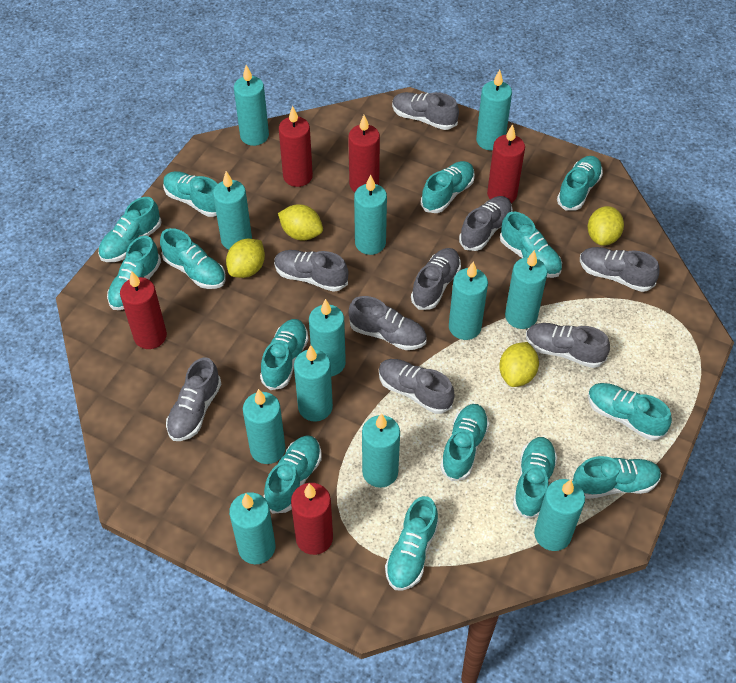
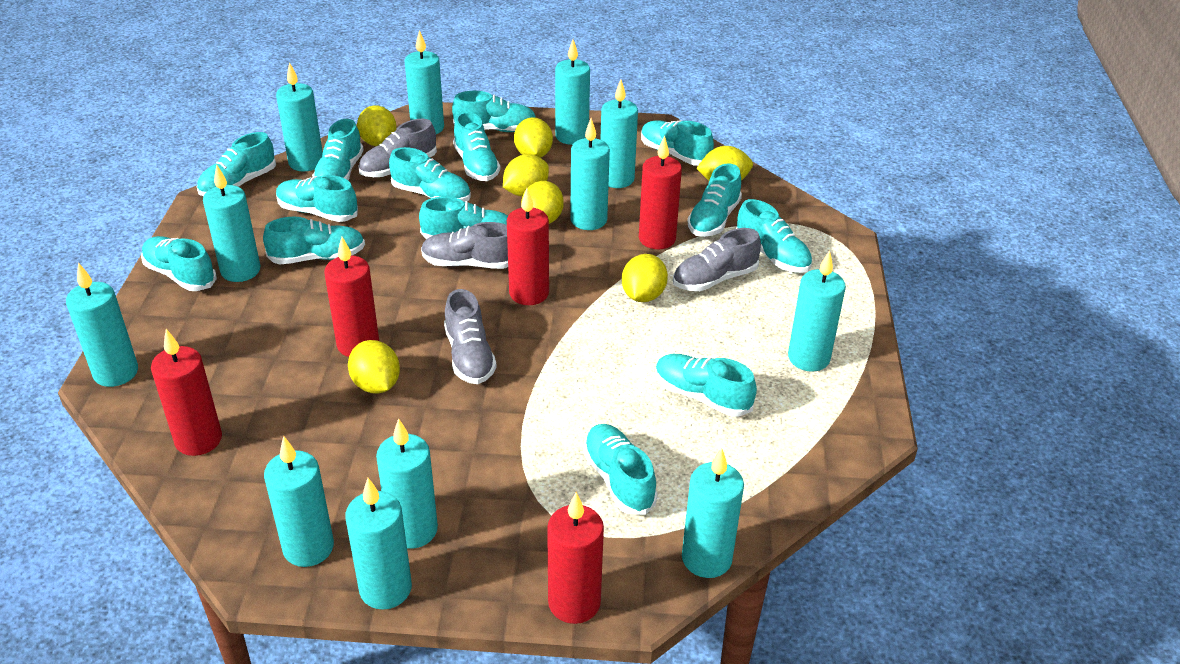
grey shoe: [166,357,221,441] [274,250,348,292] [348,296,427,350] [379,359,454,414] [392,92,459,130] [411,248,461,310] [459,196,513,251] [526,323,610,368] [580,247,660,292] = 9 -> [358,119,437,177] [421,222,508,269] [444,289,497,384] [673,228,761,291] = 4
yellow lemon: [226,239,265,278] [278,204,323,241] [499,342,539,387] [588,206,624,246] = 4 -> [348,340,400,393] [357,105,396,146] [503,155,549,196] [514,117,553,158] [521,181,564,224] [622,254,668,302] [696,146,753,181] = 7

